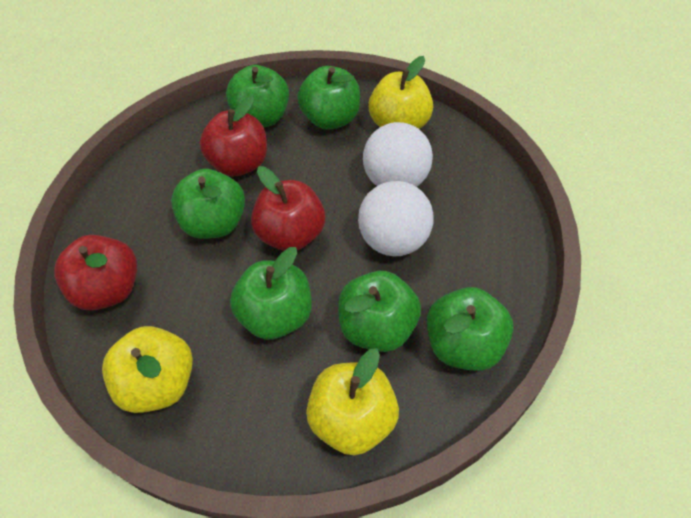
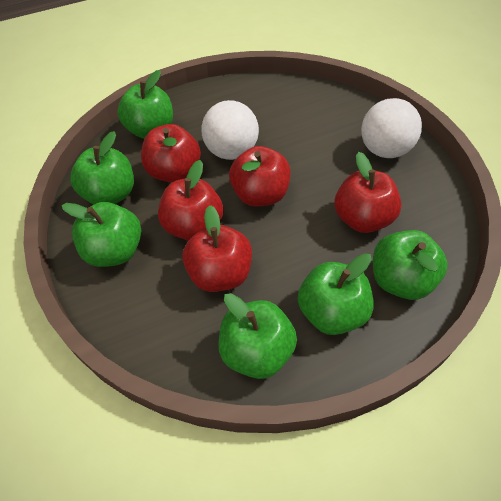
red apple: [54,235,137,311] [200,95,267,176] [251,166,325,251] = 3 -> [141,124,201,182] [158,160,223,240] [182,205,252,292] [229,146,291,207] [334,152,402,233] = 5
yellow apple: [102,326,193,413] [306,348,399,456] [369,56,433,129] = 3 -> none = 0

